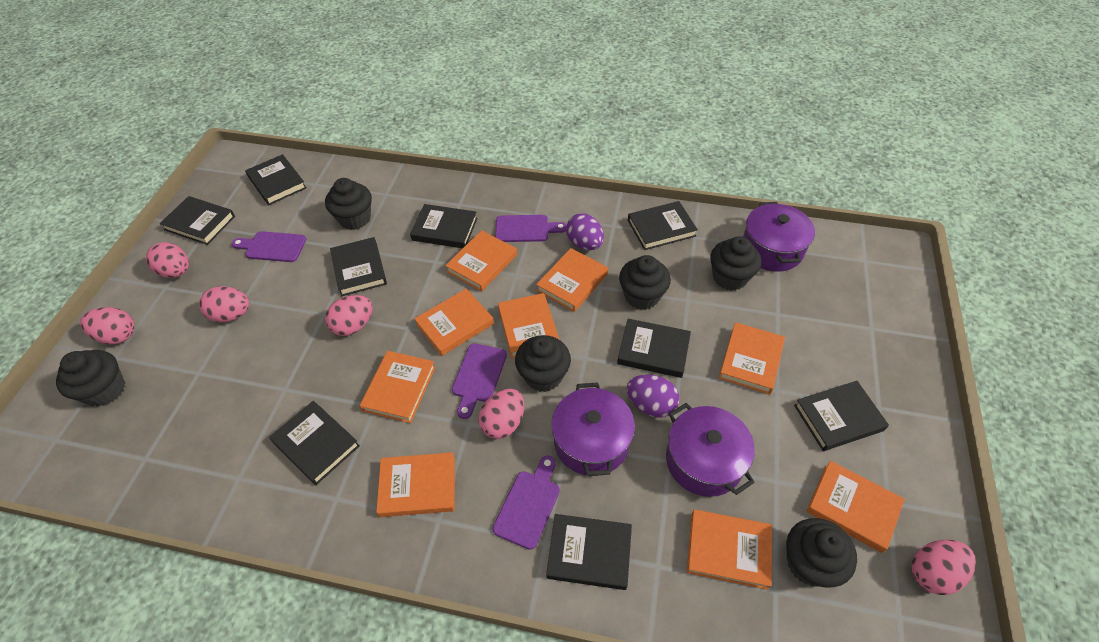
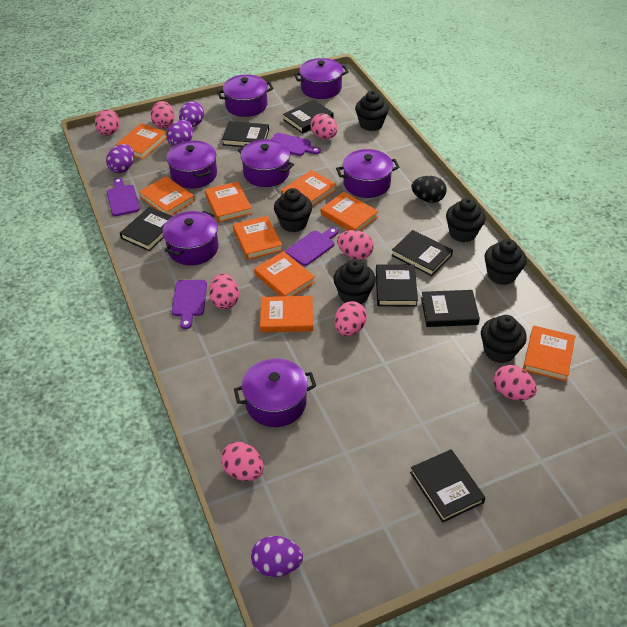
black book: [160,196,235,245] [245,154,307,205] [269,401,360,485] [330,237,387,296] [410,204,477,248] [546,514,632,590] [617,319,691,378] [628,201,698,250] [794,381,889,451] = 9 -> [120,207,173,251] [222,121,269,147] [283,100,334,134] [376,264,418,307] [391,230,453,276] [410,449,486,523] [421,290,480,327] = 7
black egg: none = 0 -> [411,176,447,203] = 1
pink egg: [80,307,135,344] [146,242,189,278] [199,286,249,322] [325,295,373,336] [478,389,524,439] [912,540,976,595] = 6 -> [95,109,120,136] [151,101,175,129] [209,273,239,309] [221,442,264,481] [310,113,338,139] [335,301,367,336] [337,230,374,260] [494,365,537,401] = 8
purple egg: [566,213,604,250] [627,375,679,418] = 2 -> [106,144,134,173] [167,120,193,146] [179,101,204,127] [251,536,303,577] = 4
purple pot: [551,383,635,476] [666,403,755,497] [743,202,815,272] = 3 -> [163,211,219,265] [166,141,217,189] [217,75,274,117] [234,358,316,427] [238,139,294,187] [294,58,349,99] [336,149,399,198] = 7

